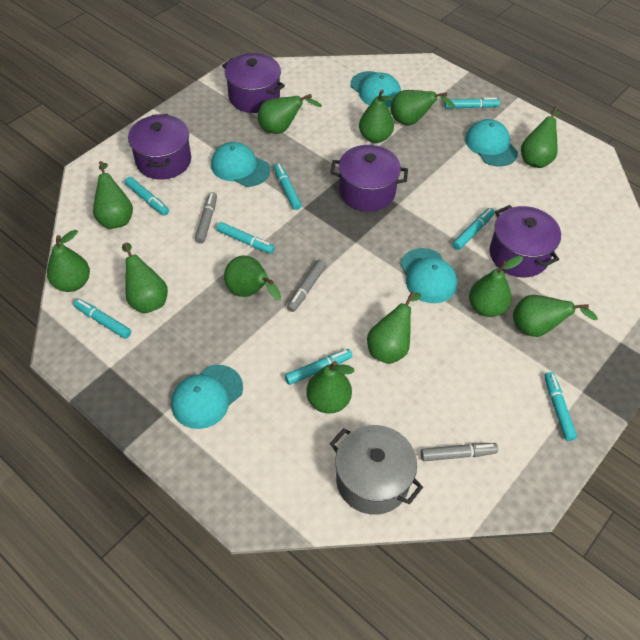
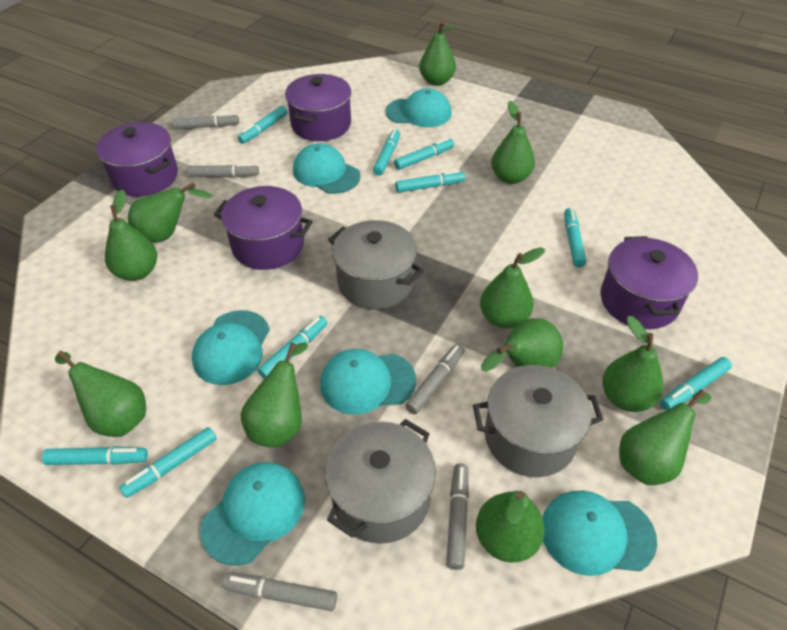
green pear: [47,230,90,292] [93,161,133,229] [122,243,168,313] [224,255,281,300] [258,94,322,134] [306,361,355,414] [359,90,394,143] [367,292,421,364] [391,90,455,125] [469,256,523,317] [513,295,598,337] [521,106,560,168] = 12 -> [55,351,146,437] [105,189,157,281] [128,183,213,243] [241,343,308,448] [419,21,457,86] [476,491,545,563] [480,247,545,328] [481,318,563,372] [491,101,535,184] [602,316,664,412] [619,389,711,485] = 11
grey marker: [195,192,217,243] [287,259,326,312] [421,443,498,461] = 3 -> [173,113,239,130] [188,164,259,177] [222,573,337,611] [405,344,465,414] [446,463,469,570] = 5
grey pot: [330,425,423,515] = 1 -> [325,419,436,544] [328,220,424,309] [473,365,604,477] = 3
turquoise cap: [171,365,243,429] [211,142,270,187] [350,71,401,107] [400,248,457,303] [465,119,518,166] = 5 -> [192,310,270,385] [200,462,305,565] [293,144,360,194] [320,349,416,414] [386,88,452,127] [542,490,657,576] = 6
turquoise marker: [74,299,131,339] [125,177,169,216] [216,222,275,254] [274,163,302,210] [285,349,352,385] [444,97,500,108] [453,208,495,250] [544,372,577,441] = 8 -> [42,446,148,465] [119,427,217,498] [238,106,288,144] [258,316,328,379] [373,129,400,176] [394,138,454,170] [395,170,465,193] [564,208,586,267] [660,357,732,410] = 9

